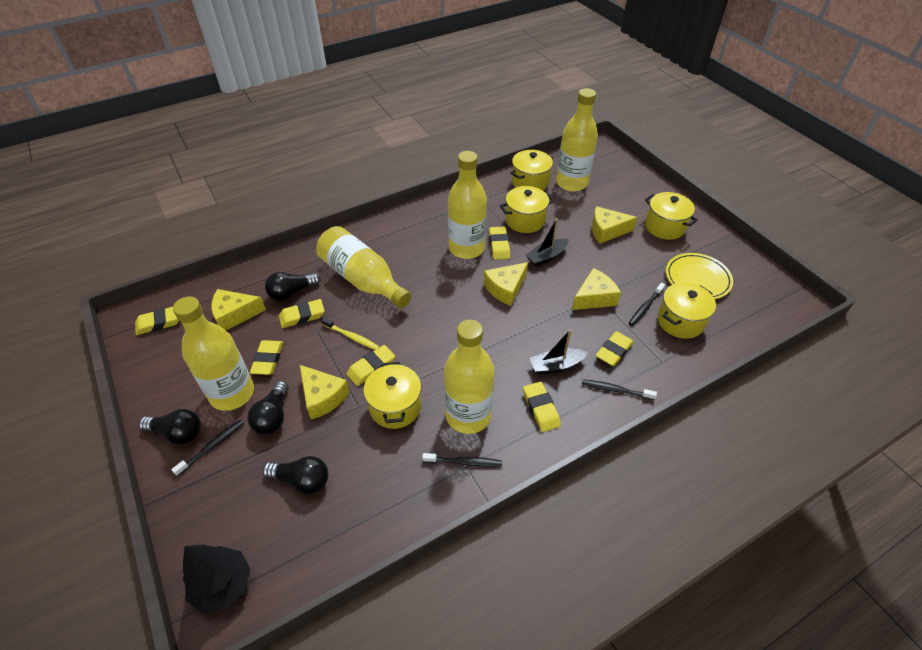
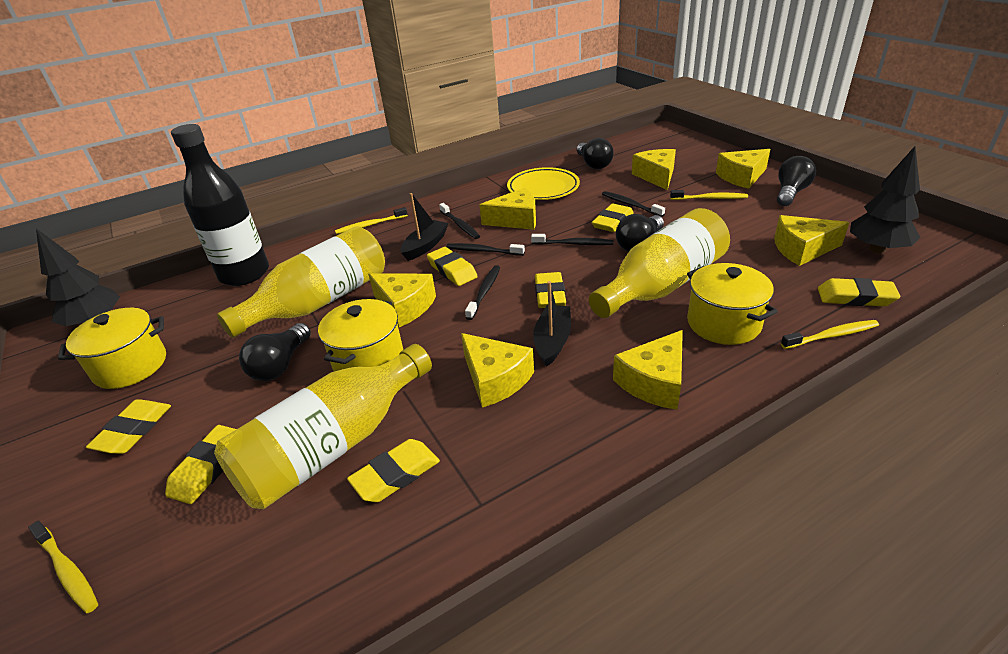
black bottle: none = 0 -> [171,124,269,286] = 1
black toothbrush: [171,420,244,476] [422,453,502,467] [582,379,657,400] [629,283,665,326] = 4 -> [439,203,480,239] [446,243,525,256] [465,265,500,320] [531,234,613,245] [602,191,665,217] = 5
black tree: [183,544,250,613] = 1 -> [36,228,120,326] [850,146,921,253] = 2
yellow bottle: [173,297,254,411] [316,226,411,308] [444,320,495,434] [448,151,487,259] [556,88,598,191] = 5 -> [214,344,432,509] [217,226,385,338] [589,208,730,318] = 3
yellow cheese: [211,289,266,330] [300,365,350,420] [484,262,528,306] [572,268,621,310] [592,206,637,244] = 5 -> [368,274,436,327] [461,333,534,407] [479,188,536,230] [613,330,683,410] [632,149,676,190] [716,149,770,189] [774,215,849,266] = 7
yellow pot: [363,362,421,429] [500,186,554,233] [510,150,553,191] [645,192,698,240] [658,282,716,339] = 5 -> [58,308,166,389] [318,299,403,371] [687,263,778,345] = 3
yellow toothbrush: [321,318,380,350] = 1 -> [28,521,98,613] [335,207,408,234] [670,190,748,200] [781,320,879,349] = 4

